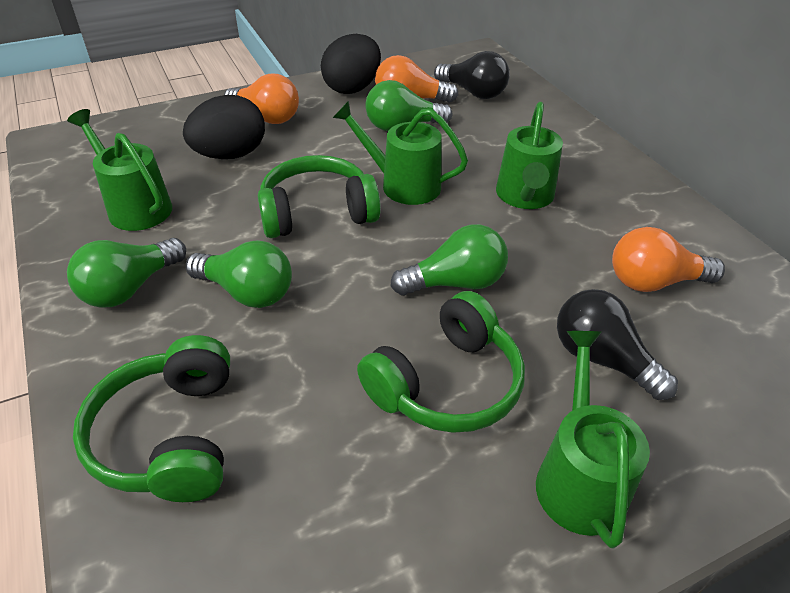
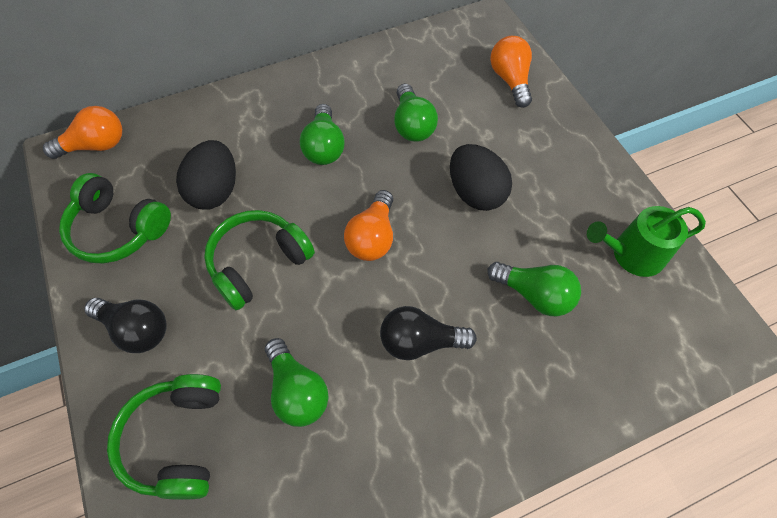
green watering can: [67,109,172,231] [333,101,468,205] [496,102,563,209] [536,331,650,548] = 4 -> [587,206,706,277] = 1

